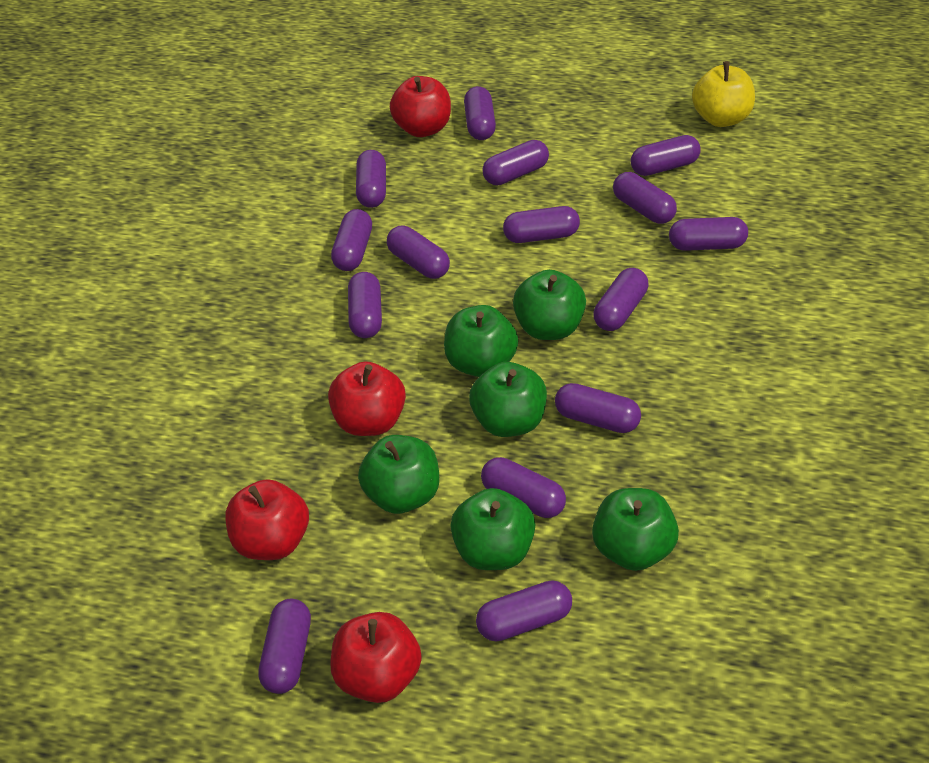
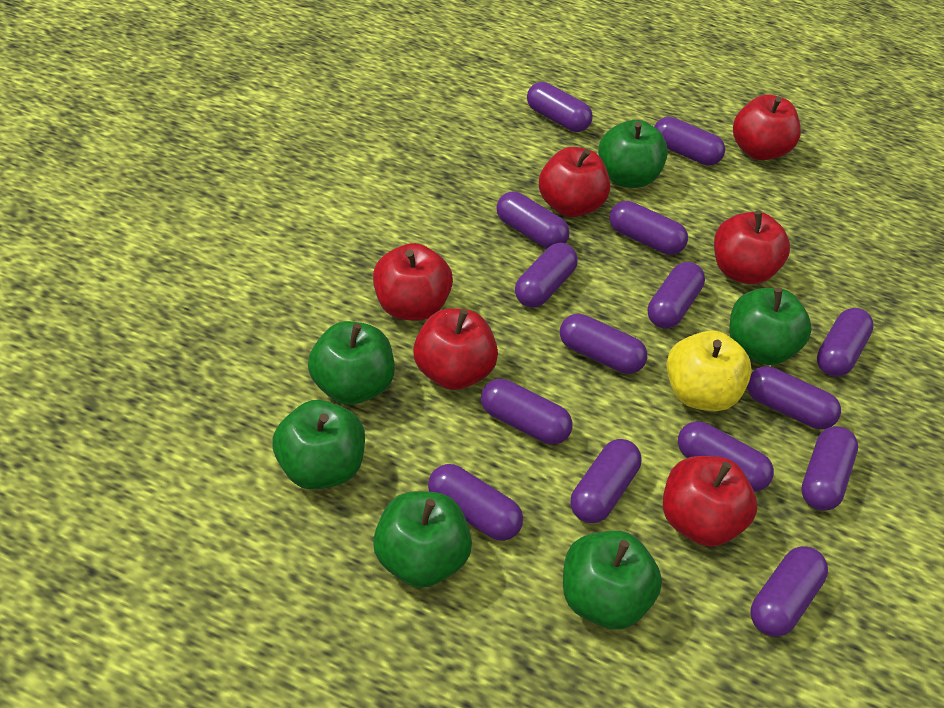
red apple: [225,479,309,560] [328,361,406,436] [331,612,422,703] [390,76,451,137] = 4 -> [373,243,453,321] [413,308,498,390] [539,147,610,217] [663,456,757,547] [714,210,790,284] [733,95,801,160] = 6

